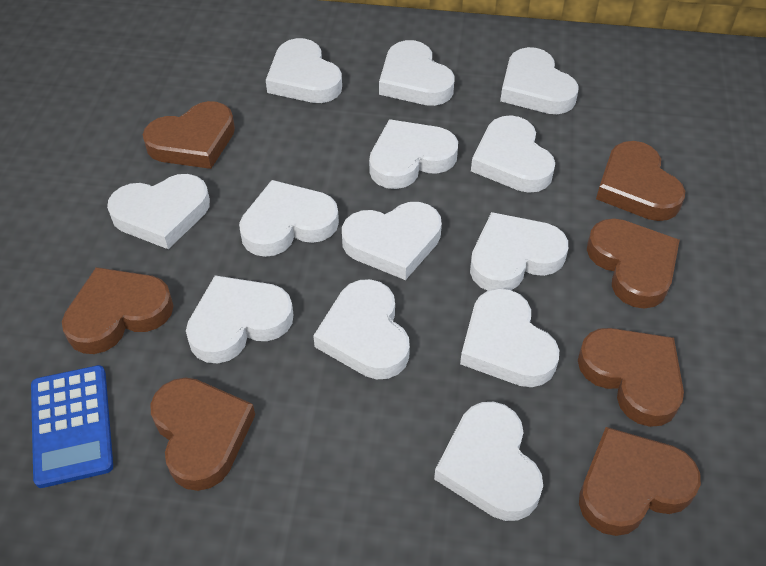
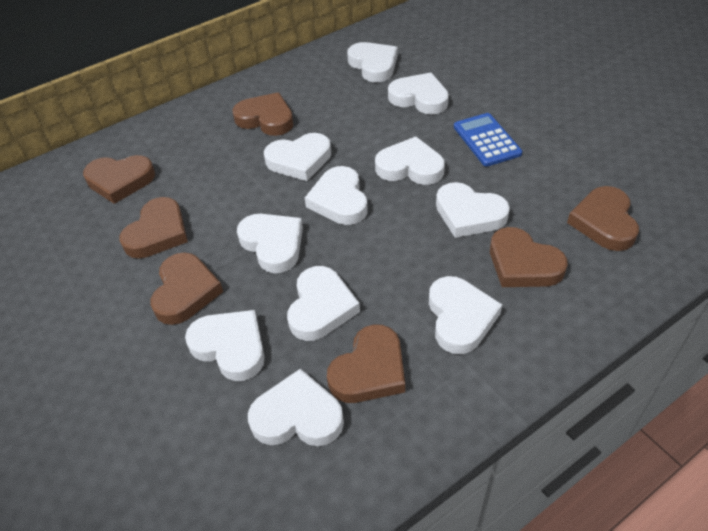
white heart: [107,174,210,249] [186,275,294,363] [239,180,339,257] [266,38,342,103] [313,279,410,379] [342,202,442,280] [369,119,458,189] [379,40,455,106] [434,402,543,521] [460,288,559,387] [470,212,568,291] [471,115,555,193] [500,47,578,114] = 13 -> [185,310,265,381] [237,214,303,273] [248,369,344,446] [264,133,331,181] [287,266,360,341] [305,166,368,225] [347,42,397,82] [375,137,445,185] [388,72,449,115] [429,276,502,354] [436,182,510,238] = 11

